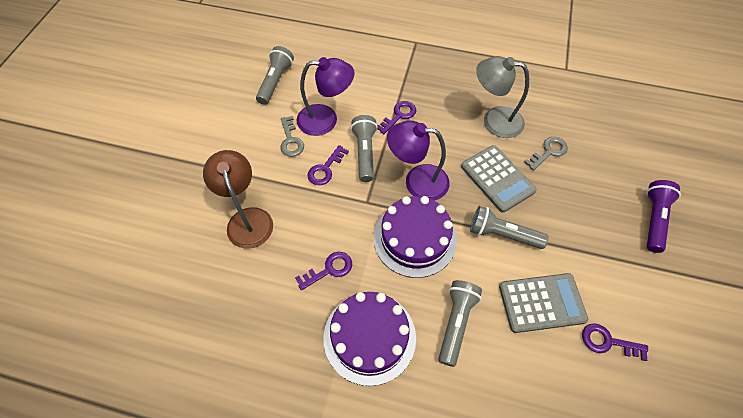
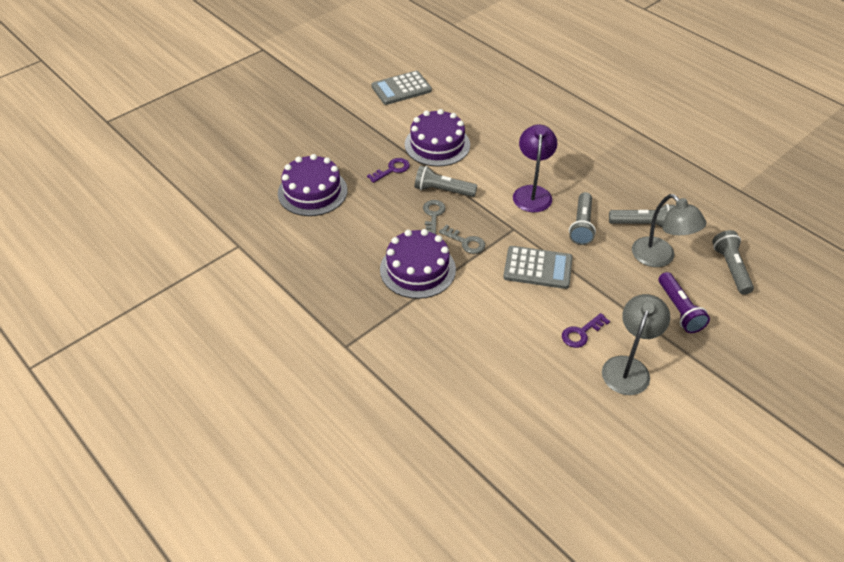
brown lamp: [203,150,273,249] = 1 -> none = 0
grey lamp: [476,56,529,138] = 1 -> [602,294,670,395] [632,194,707,267] = 2
purple cake: [324,292,416,386] [374,196,457,278] = 2 -> [278,154,347,216] [380,229,456,299] [405,109,470,167] = 3
purple key: [295,252,352,290] [308,145,349,185] [377,101,416,134] [582,323,648,361] = 4 -> [367,158,410,183] [562,313,610,348] = 2
purple lamp: [297,57,354,136] [387,121,450,201] = 2 -> [513,124,557,212] = 1

